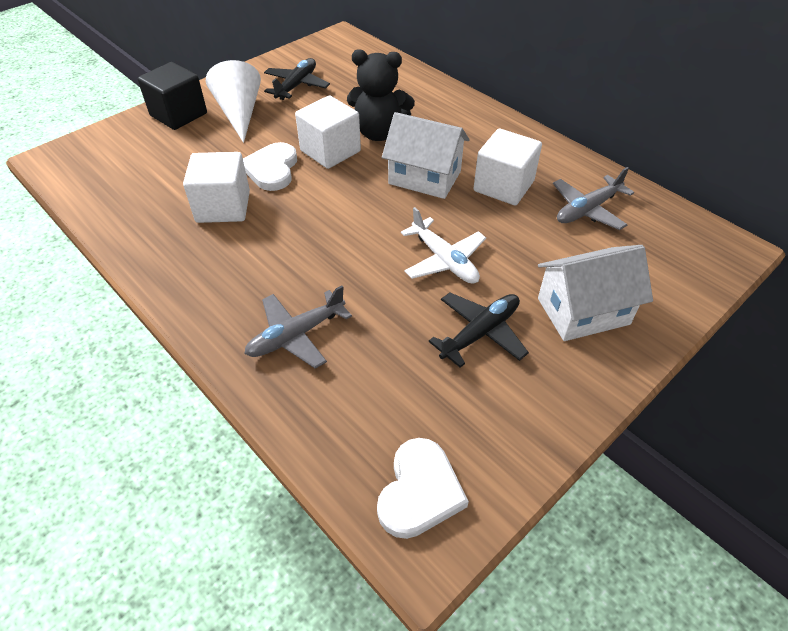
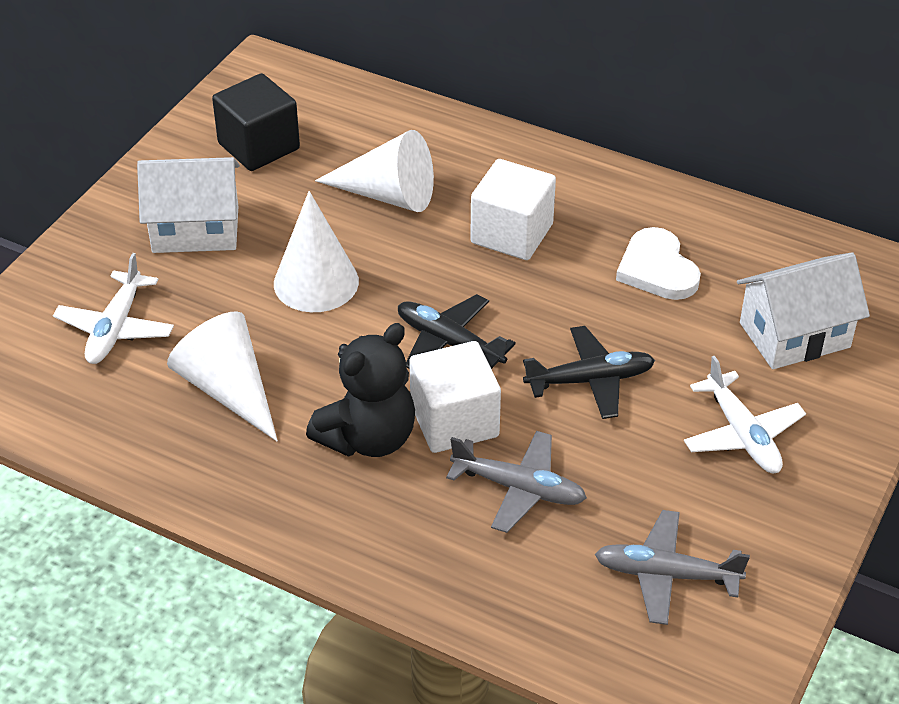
white cone: [206,60,261,143] = 1 -> [167,311,278,441] [274,191,359,312] [315,130,434,212] = 3
white cube: [183,152,250,223] [295,95,361,169] [474,129,542,205] = 3 -> [409,341,501,453] [470,159,556,260] = 2
white heart: [243,142,297,191] [377,438,469,539] = 2 -> [616,227,701,300] = 1
white plane: [401,207,486,284] = 1 -> [53,253,174,364] [684,356,806,473] = 2

